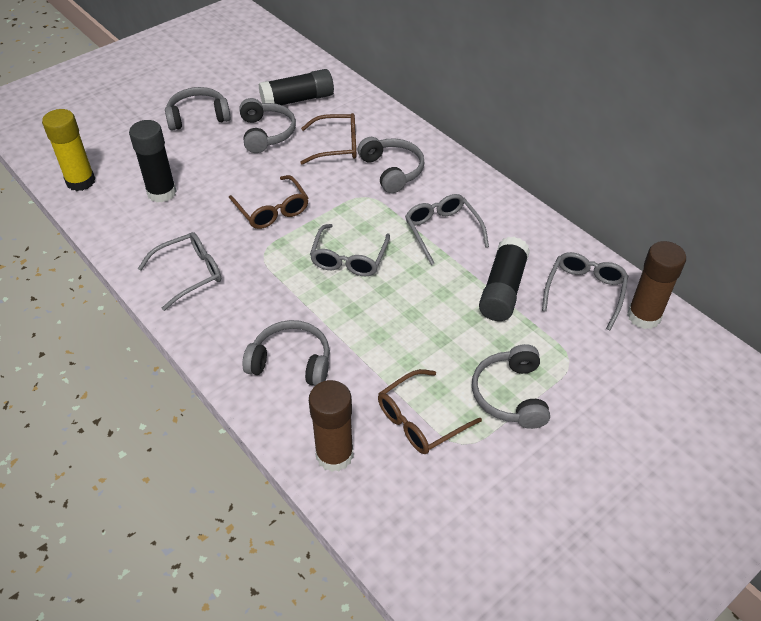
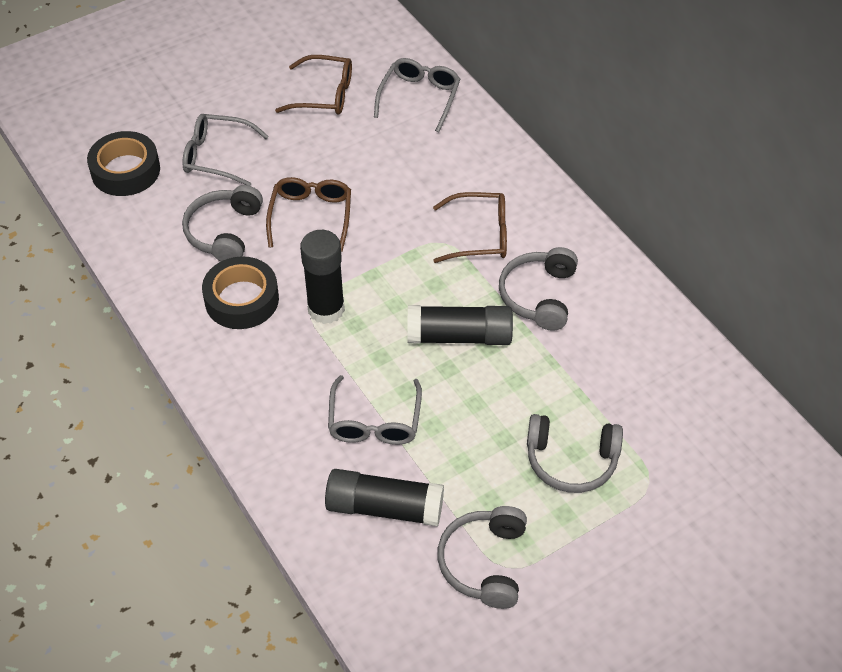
black tape: none = 0 -> [87,131,160,196] [202,256,279,329] = 2
brown glue stick: [309,380,354,472] [627,241,686,329] = 2 -> none = 0
grey glasses: [138,232,221,311] [310,224,390,276] [405,194,489,265] [542,252,628,330] = 4 -> [182,114,269,186] [328,375,422,445] [374,58,460,132] = 3
grey headphones: [165,87,231,131] [239,98,296,153] [243,320,330,386] [358,137,425,193] [472,344,550,429] = 5 -> [182,185,263,261] [437,506,527,609] [499,247,578,331] [527,414,623,493] = 4
yellow glue stick: [42,109,95,191] = 1 -> none = 0

